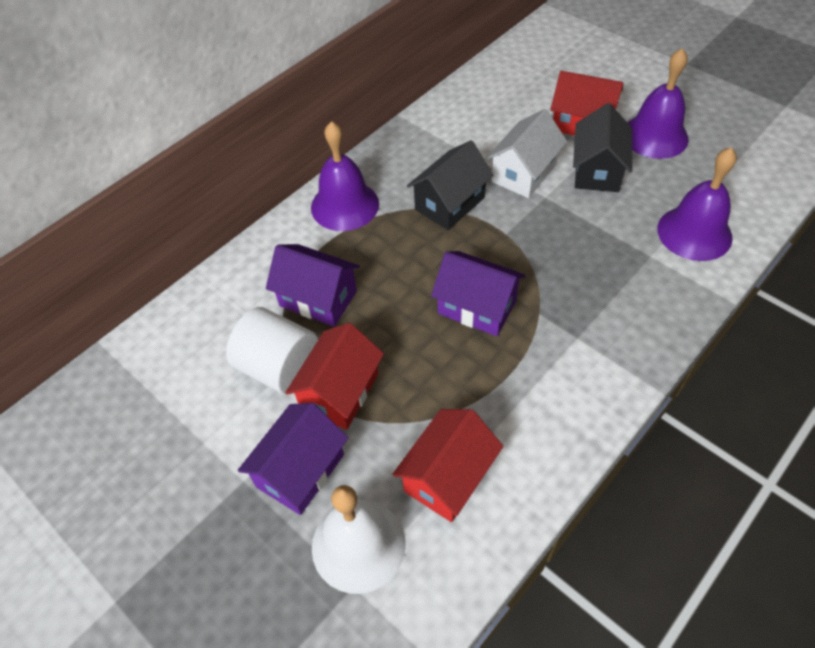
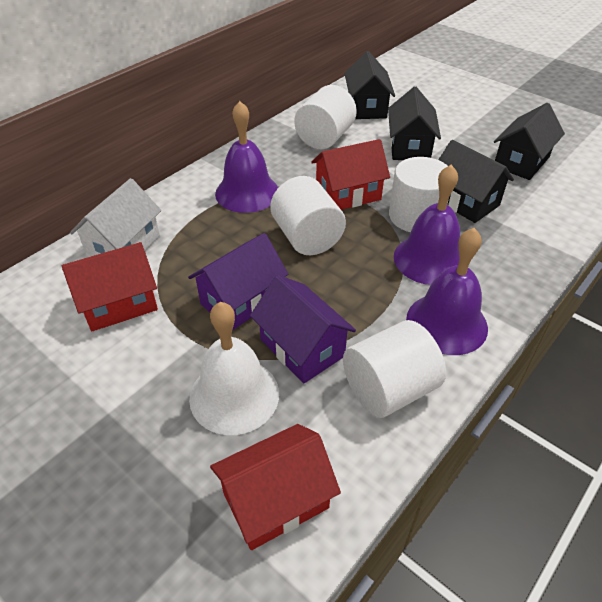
black house: [407,140,494,230] [573,103,632,192] = 2 -> [344,51,395,119] [388,87,441,160] [438,140,514,223] [494,103,565,180] = 4
purple house: [238,403,349,515] [266,244,360,327] [431,251,526,336] = 3 -> [188,233,288,331] [250,275,356,383] = 2
white cylinder: [226,307,319,394] = 1 -> [270,176,346,255] [294,85,357,149] [343,320,446,418] [389,157,449,232] = 4

